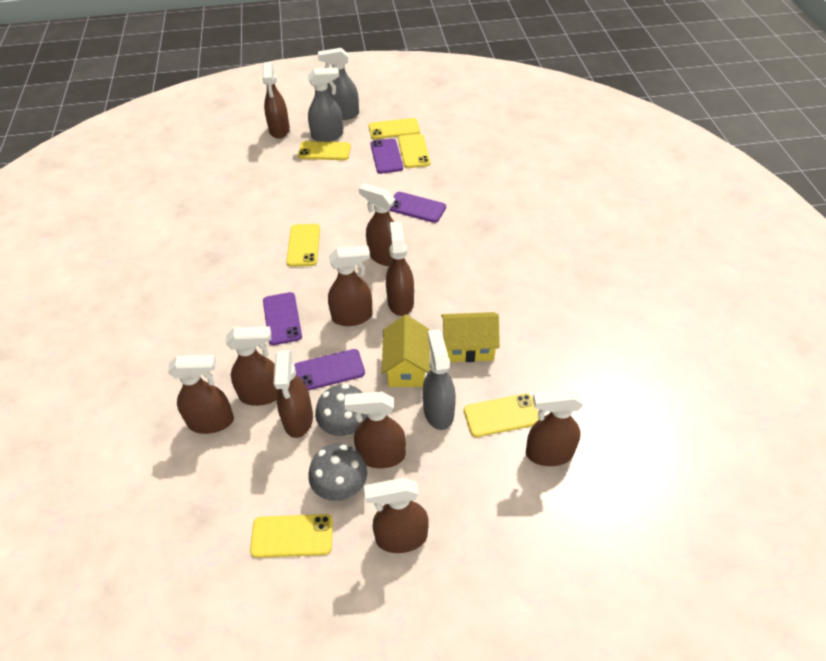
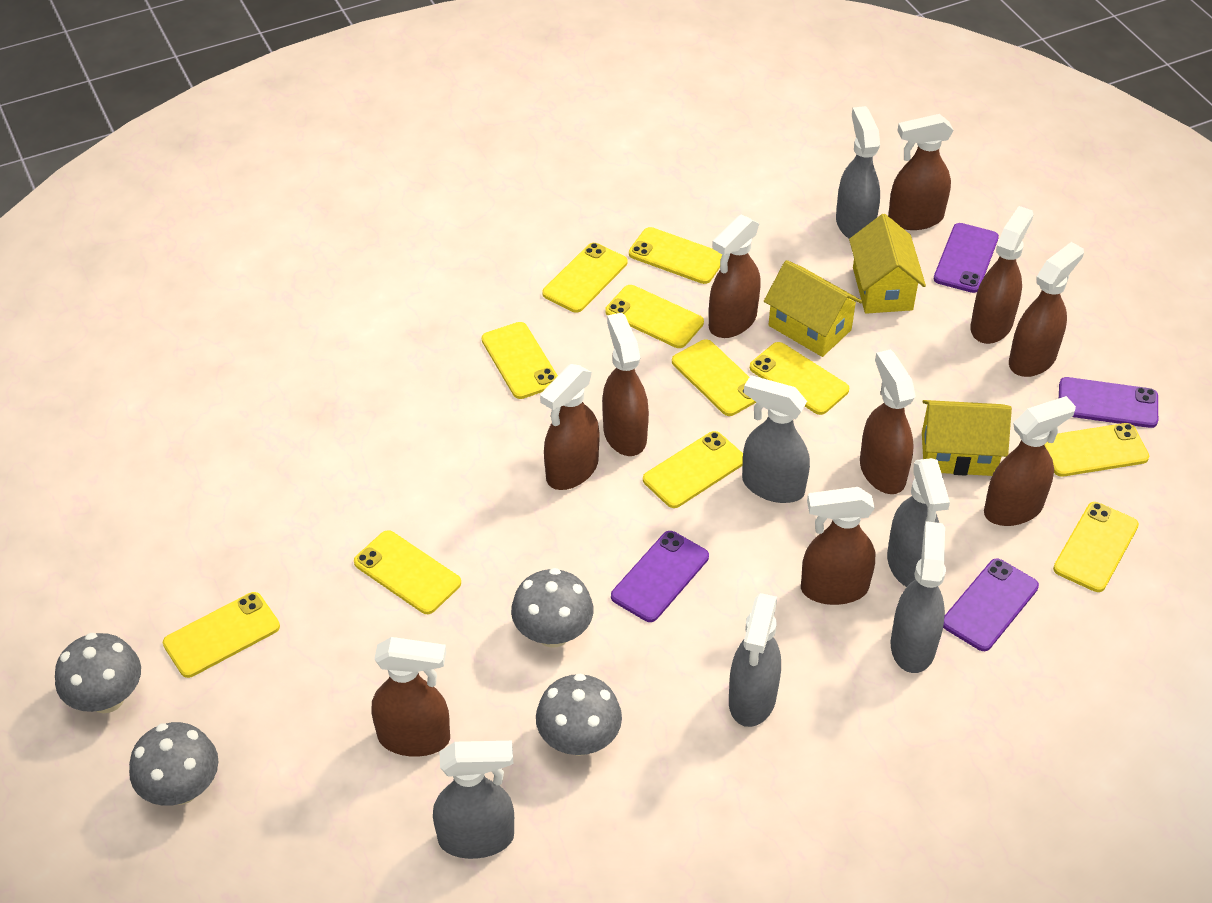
grey mushroom: [308,444,367,501] [315,384,367,436] = 2 -> [55,633,141,713] [129,722,218,806] [511,568,593,648] [536,674,622,756] = 4
grey spray bottle: [308,68,343,142] [318,48,359,120] [423,329,456,430] = 3 -> [433,741,514,859] [729,593,781,727] [742,375,810,503] [836,106,880,239] [887,458,950,587] [891,521,946,673] = 6
yellow house: [382,315,430,387] [441,312,500,362] = 2 -> [764,260,863,357] [849,214,926,314] [922,400,1012,476] = 3
yellow phone: [250,514,333,558] [286,224,320,267] [298,141,351,160] [369,118,420,139] [398,134,430,168] [464,394,539,437] = 6 -> [163,592,280,678] [354,530,461,614] [482,322,558,399] [542,243,627,313] [605,285,704,348] [629,227,722,284] [643,431,743,508] [672,339,756,416] [750,342,849,415] [1044,423,1149,477] [1053,502,1139,592] = 11

